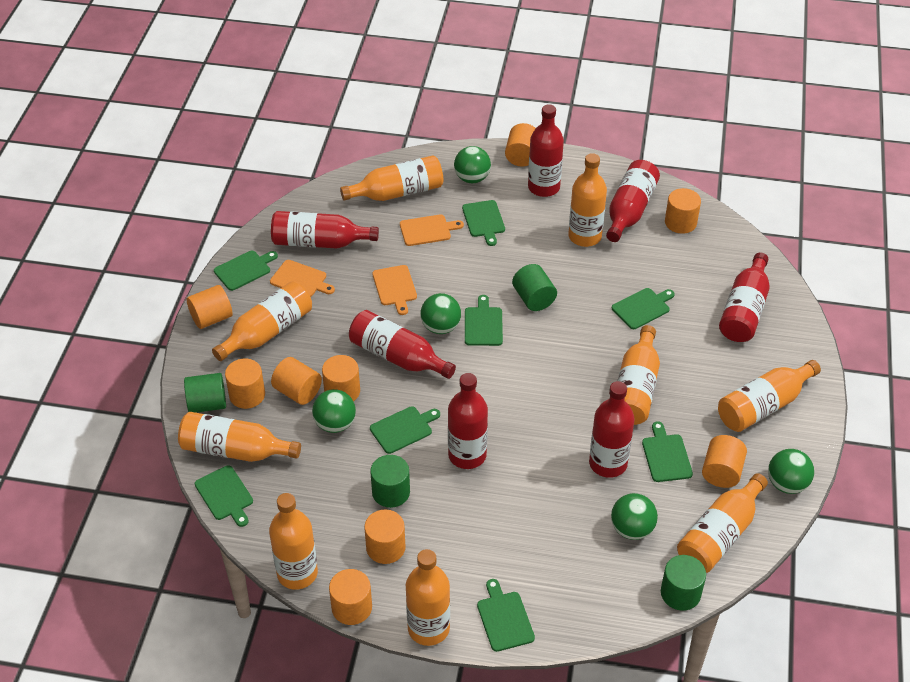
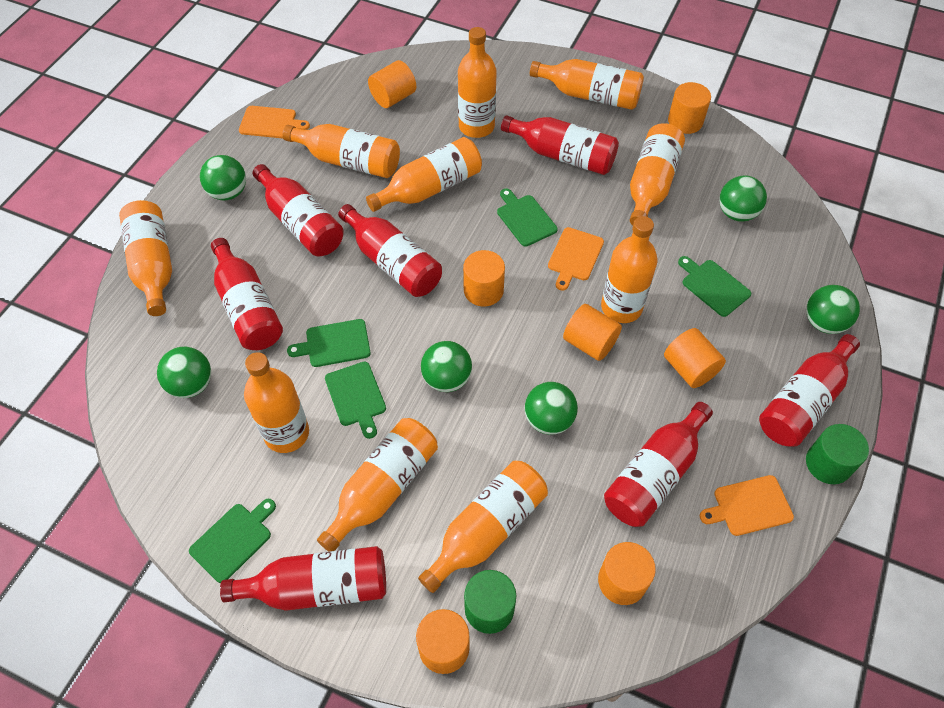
green ball: [312,389,356,433] [420,293,461,334] [454,146,491,183] [611,493,658,540] [768,449,814,494] = 5 -> [157,347,211,398] [200,155,246,200] [421,341,472,392] [525,382,578,435] [719,175,767,222] [806,285,860,334] = 6
green cutting board: [195,465,253,527] [214,251,278,291] [370,406,440,454] [462,200,505,246] [465,295,503,346] [477,579,535,652] [612,288,675,329] [642,421,693,482] = 8 -> [189,499,276,583] [287,319,371,367] [325,362,386,439] [497,188,558,247] [678,256,751,317] = 5
green cylinder: [184,373,226,413] [370,455,410,508] [512,264,557,311] [661,555,706,611] = 4 -> [464,570,516,634] [806,424,869,484] = 2
orange bottle: [178,412,301,462] [212,281,312,361] [269,493,318,590] [340,155,443,201] [406,549,450,646] [569,153,607,247] [617,325,660,425] [677,473,768,573] [718,360,821,432] = 9 -> [119,200,172,316] [244,352,309,453] [282,124,400,178] [317,418,438,551] [366,137,482,212] [418,461,548,593] [458,27,497,138] [530,59,644,110] [601,216,657,323] [630,123,685,225] = 10
orange cylinder: [187,285,233,329] [225,359,265,409] [271,357,322,405] [322,355,360,401] [329,569,372,625] [364,509,406,564] [505,123,536,167] [665,188,701,234] [702,435,747,488] = 9 -> [368,60,416,108] [416,609,470,674] [463,250,505,307] [563,304,622,361] [598,542,656,605] [664,328,726,388] [668,82,711,134] = 7

